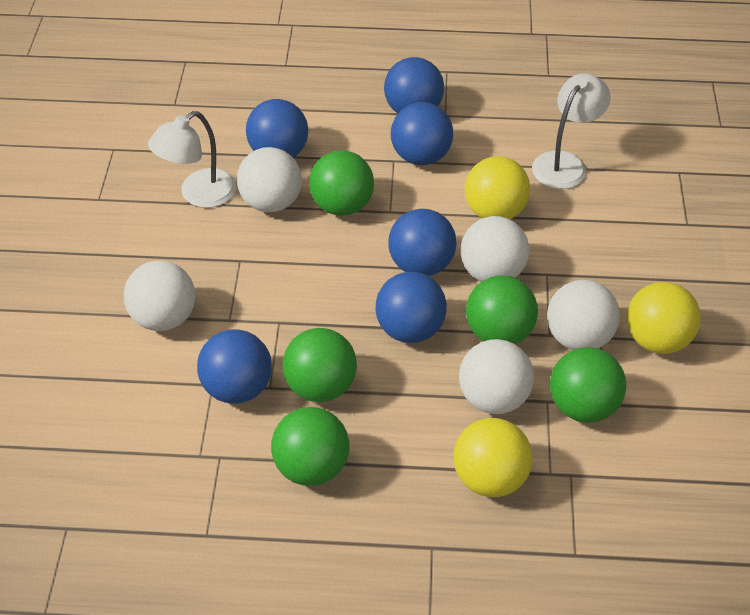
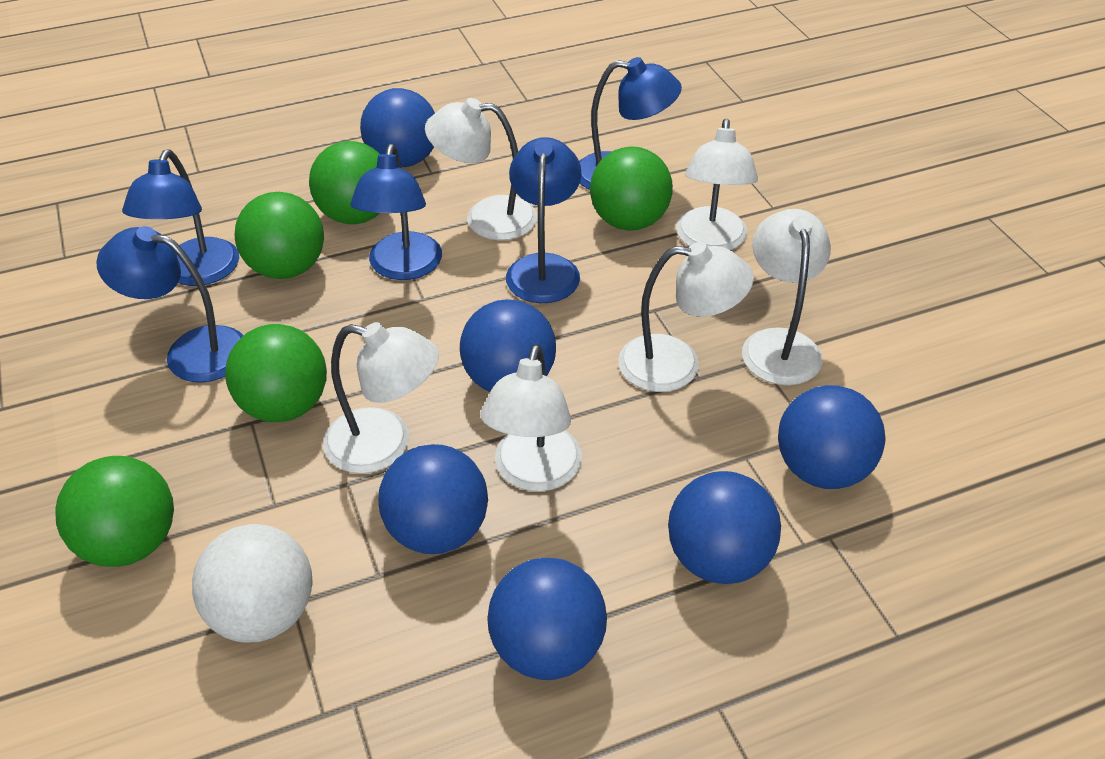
blue lamp: none = 0 -> [96,226,244,383] [122,149,239,286] [350,144,442,280] [506,137,582,303] [579,57,682,190] = 5
white ball: [124,261,196,331] [237,147,302,212] [459,339,534,414] [460,216,529,282] [547,280,620,350] = 5 -> [192,524,313,643] = 1
white lamp: [148,111,236,208] [532,73,611,189] = 2 -> [323,322,439,474] [425,98,537,240] [480,344,582,492] [618,242,754,392] [676,119,758,250] [742,209,831,385] = 6
yellow ball: [453,418,533,497] [465,156,530,219] [627,282,701,354] = 3 -> none = 0

